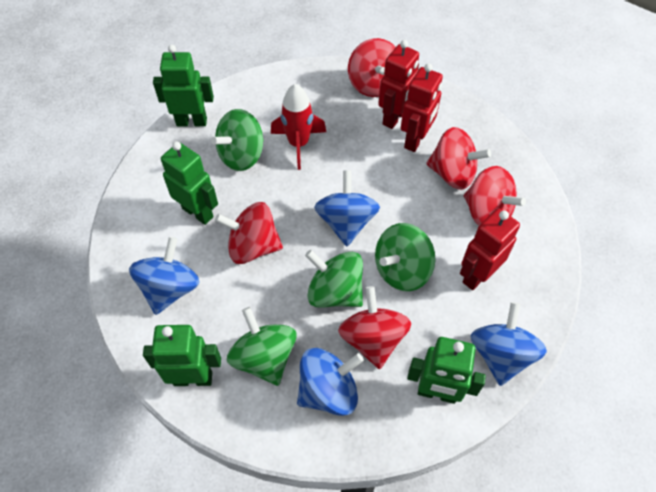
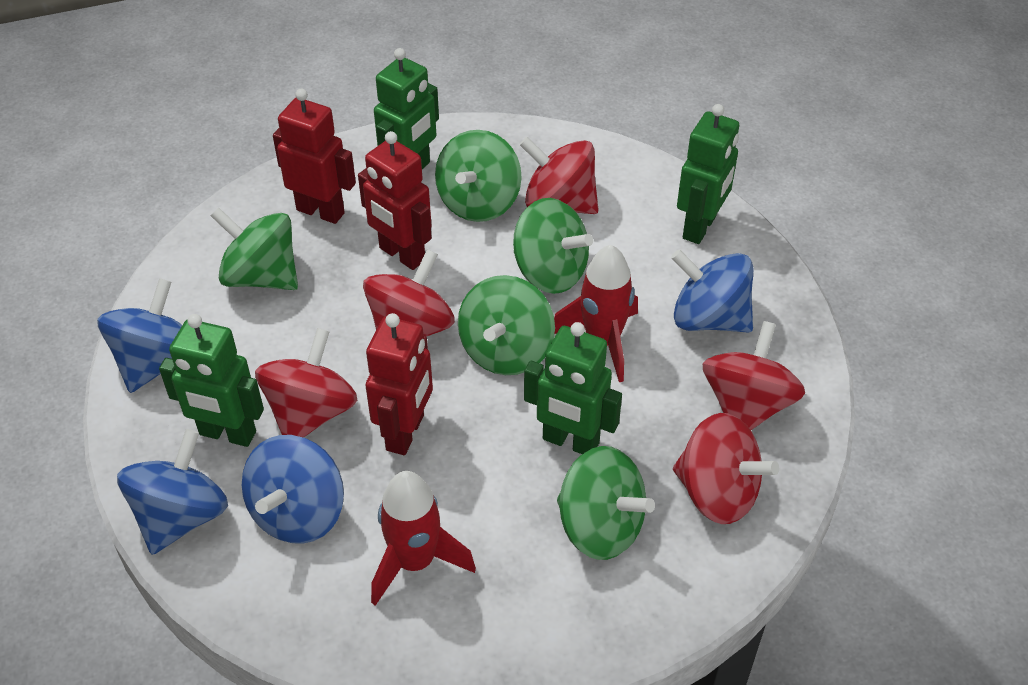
green spinning top: [211,109,264,171] [227,307,297,386] [305,250,363,308] [375,223,436,291] = 4 -> [211,208,298,290] [435,130,522,222] [458,275,555,375] [513,198,593,294] [557,446,655,560] = 5
red rocket: [271,84,326,170] = 1 -> [371,471,476,606] [554,245,638,382] = 2

